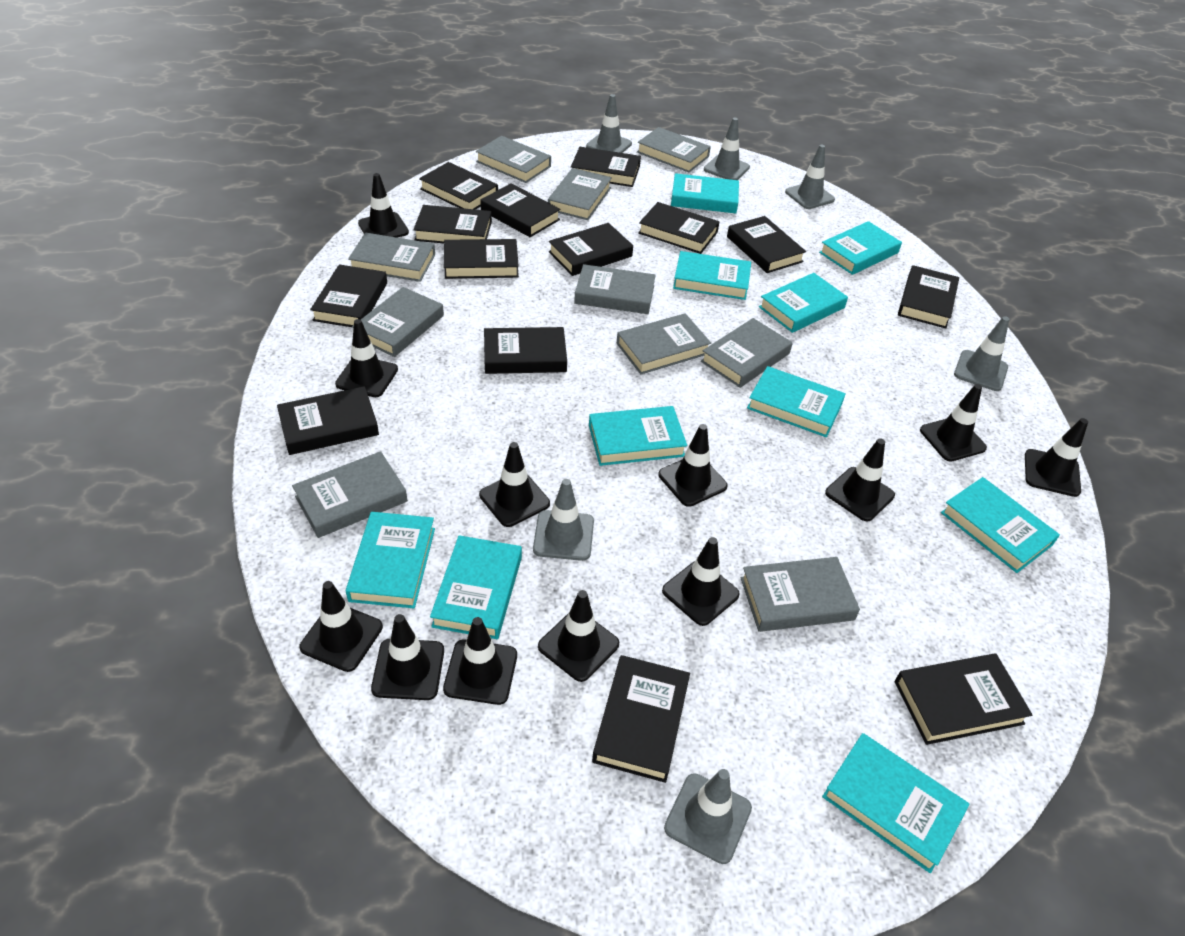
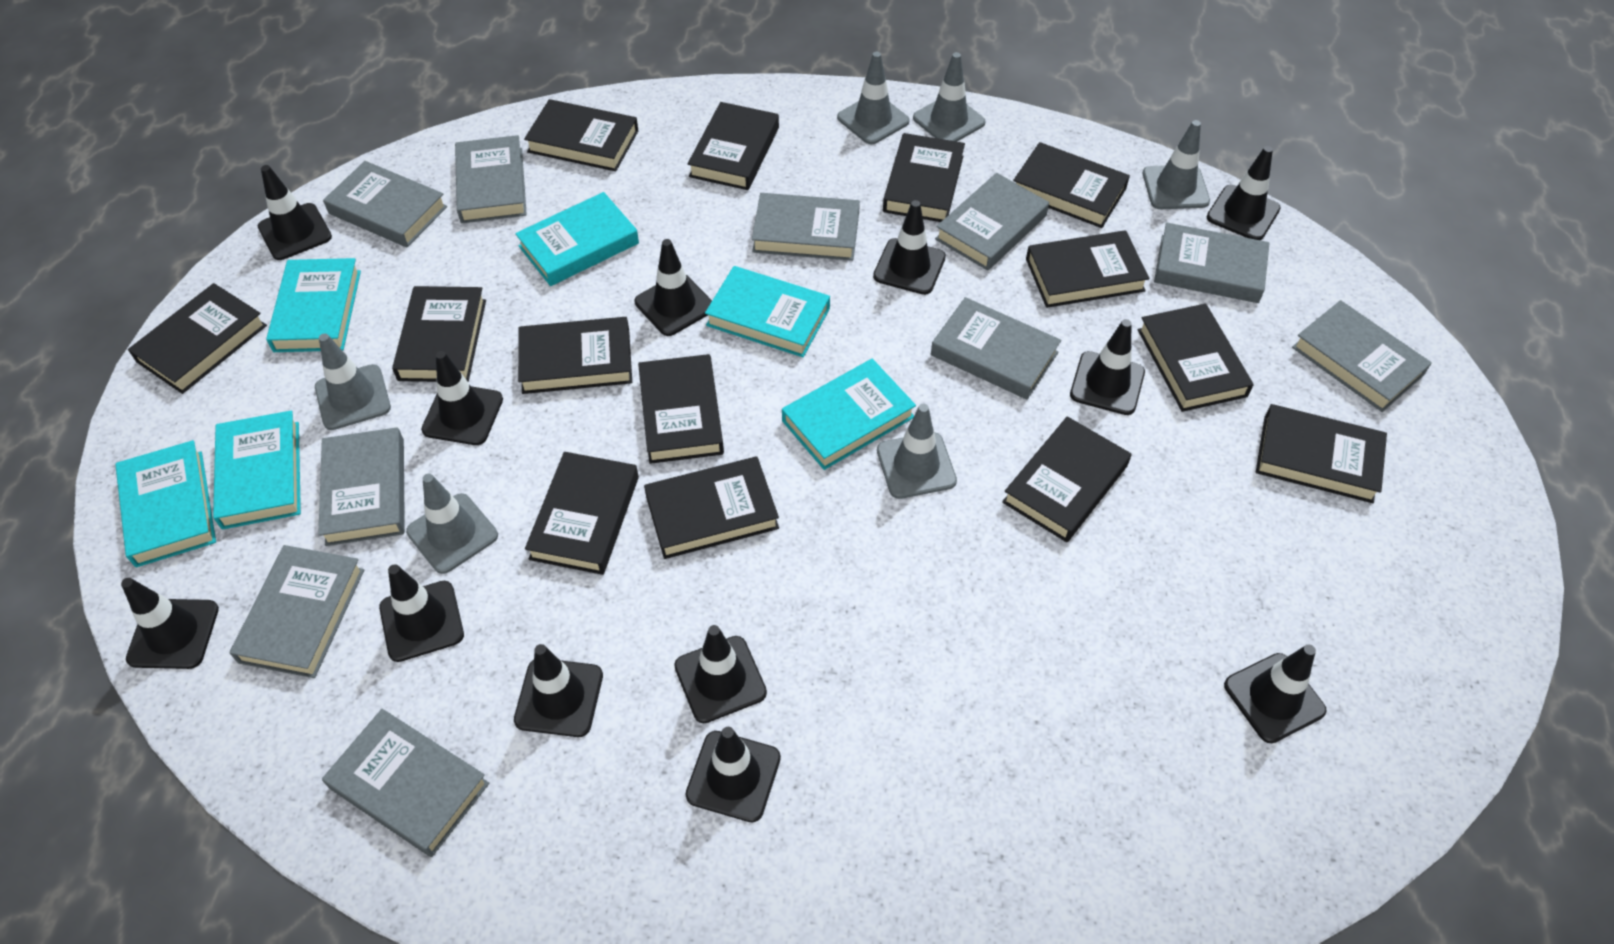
turquoise book: [345,512,435,608] [430,535,522,639] [589,406,687,466] [671,173,739,213] [673,251,751,300] [747,366,846,437] [759,273,848,333] [819,221,902,275] [822,733,969,873] [941,477,1060,573] = 10 -> [116,440,216,567] [213,410,301,530] [266,258,361,352] [515,192,639,286] [705,266,830,357] [782,359,916,470] = 6

